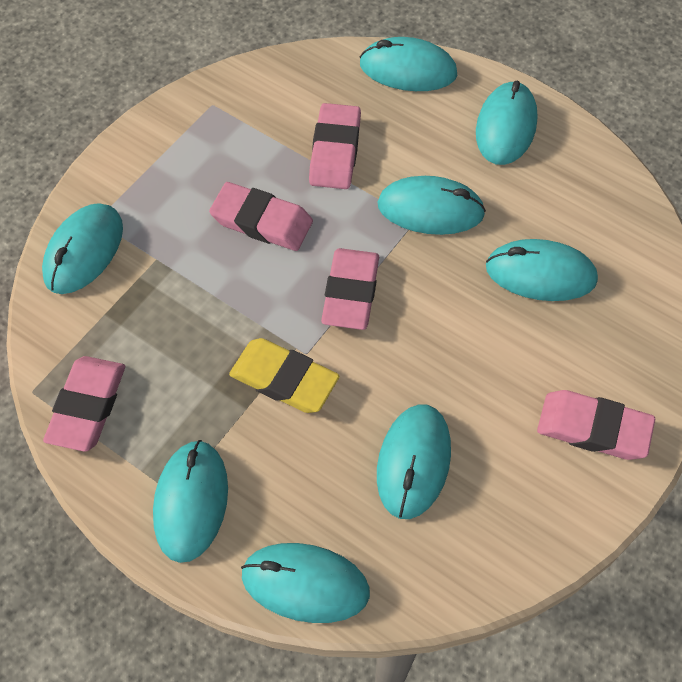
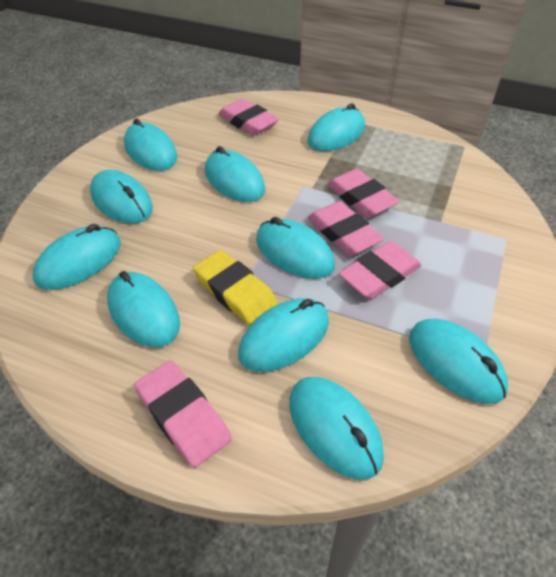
turquoise mouse: [42,203,123,294] [153,440,228,563] [241,543,370,623] [360,37,457,91] [377,404,451,519] [378,176,486,235] [476,81,538,165] [486,239,598,301] = 8 -> [33,224,121,290] [90,169,153,224] [107,271,180,347] [124,118,177,171] [205,146,265,202] [238,298,329,372] [256,217,335,279] [289,377,384,480] [307,103,365,151] [409,319,508,404] = 10

